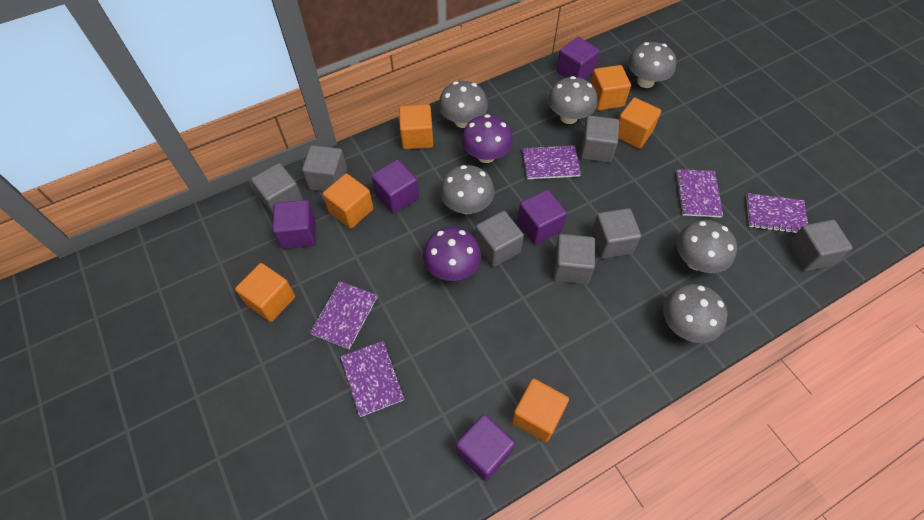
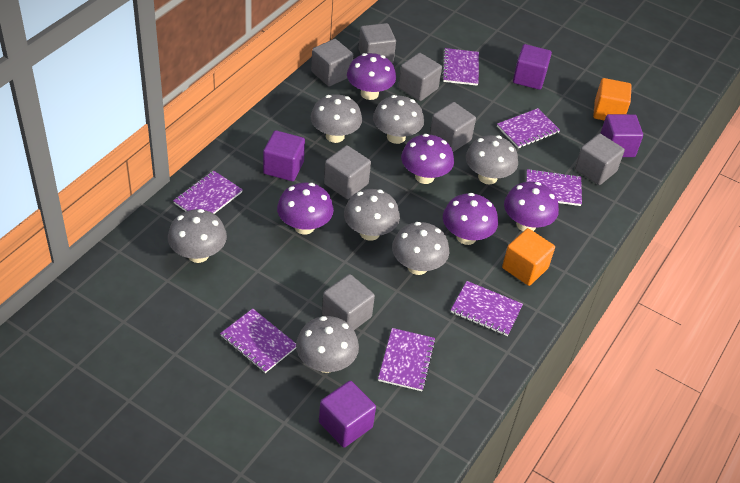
grey mushroom: [438,81,488,128] [440,165,495,214] [548,76,597,124] [628,42,676,88] [663,284,728,343] [677,220,737,273] = 6 -> [168,209,227,263] [296,316,359,373] [311,94,362,143] [344,189,400,241] [373,95,424,144] [392,222,449,275] [466,135,518,184] = 7
orange cube: [235,263,295,322] [323,174,374,229] [399,104,433,149] [512,379,569,442] [590,65,631,110] [618,98,661,149] = 6 -> [502,228,555,286] [593,78,632,121] = 2
purple cube: [273,200,316,249] [371,159,419,214] [456,414,515,481] [517,190,567,245] [556,37,600,80] = 5 -> [263,130,305,181] [319,381,376,448] [513,44,552,90] [600,114,643,157] = 4
purple mushroom: [423,227,481,281] [461,114,513,163] = 2 -> [277,183,334,234] [347,53,396,100] [401,134,454,184] [443,193,498,245] [504,182,559,231] = 5
purple notebook: [310,281,378,349] [340,341,404,417] [523,145,581,179] [675,169,723,218] [746,193,808,233] = 5 -> [173,171,243,214] [220,308,296,373] [378,328,436,391] [442,48,479,86] [451,281,523,336] [497,108,560,148] [526,169,582,206] = 7

